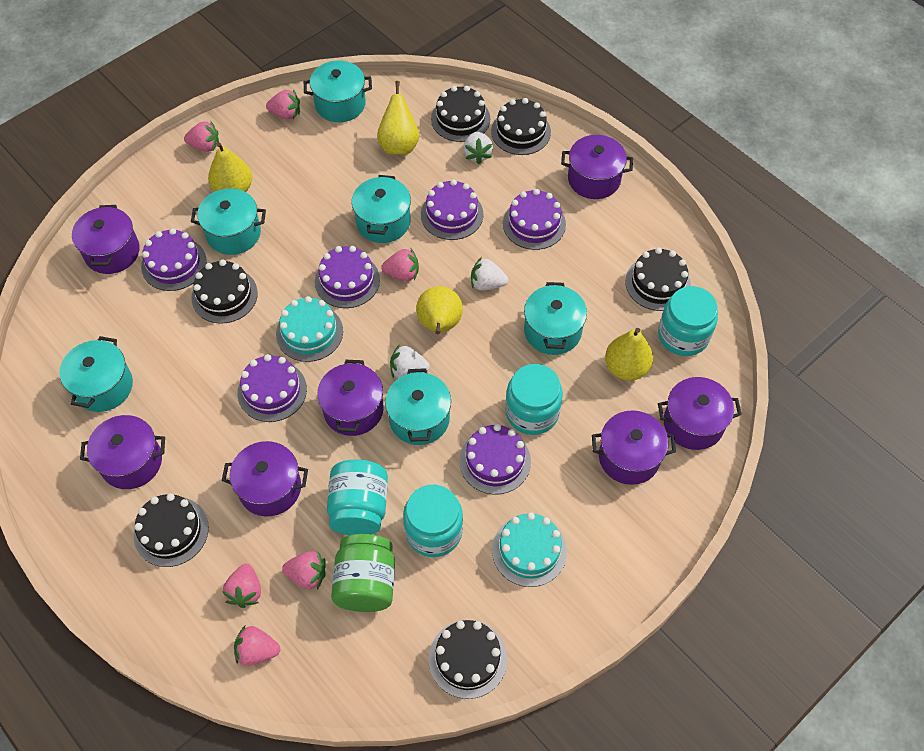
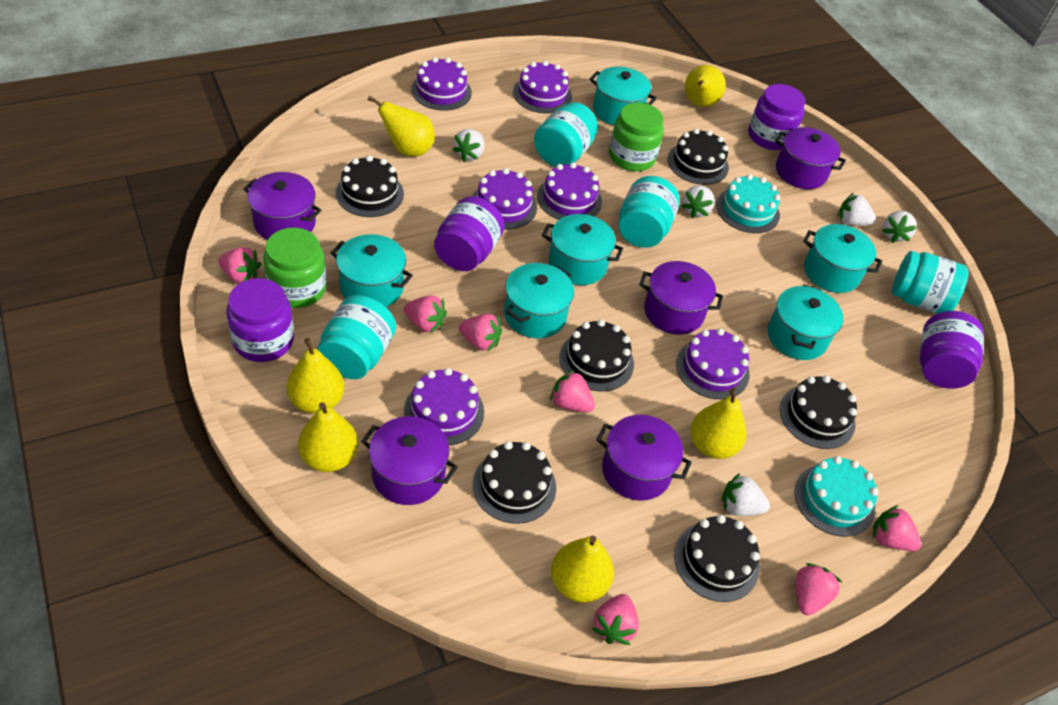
green jar: [331,534,395,612] = 1 -> [263,228,326,308] [609,102,664,171] = 2
pink strawberry: [184,121,219,152] [222,564,261,608] [234,626,280,666] [266,89,300,120] [282,551,326,590] [381,249,419,281] = 6 -> [218,247,261,283] [404,296,447,333] [459,314,502,352] [550,370,595,412] [592,594,639,645] [796,563,842,616] [873,505,921,551] = 7
purple jar: none = 0 -> [226,278,294,362] [434,196,505,271] [748,84,806,150] [920,311,984,389] = 4
purple pot: [72,205,140,274] [80,415,165,489] [222,441,308,516] [317,360,383,436] [561,135,633,199] [592,410,676,485] [658,377,742,450] = 7 -> [243,172,322,240] [361,416,458,505] [596,415,692,500] [639,261,723,335] [775,127,846,189] = 5
white strawberry: [390,344,430,379] [463,132,493,164] [471,257,508,291] = 3 -> [452,129,484,161] [682,185,715,218] [722,473,770,516] [838,193,876,226] [882,211,917,243] = 5
yellow pear: [208,142,252,192] [377,81,419,155] [416,286,463,334] [605,328,653,381] = 4 -> [287,338,345,414] [298,402,358,472] [368,96,435,156] [551,536,614,603] [685,65,726,107] [690,388,746,459] = 6

